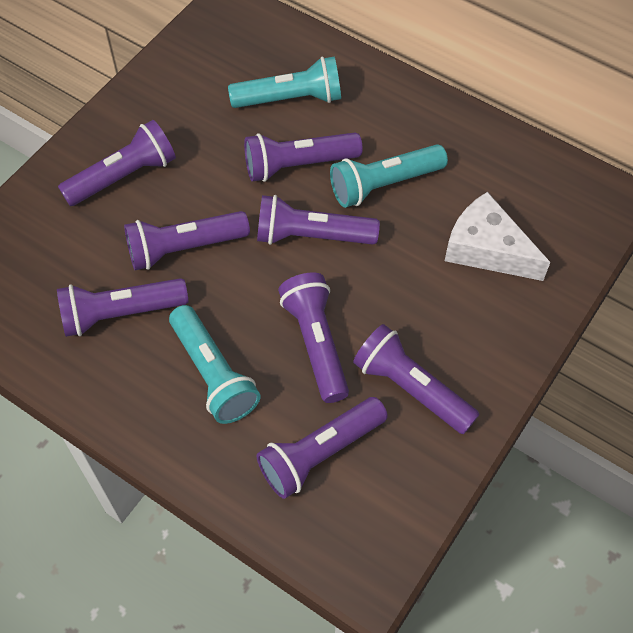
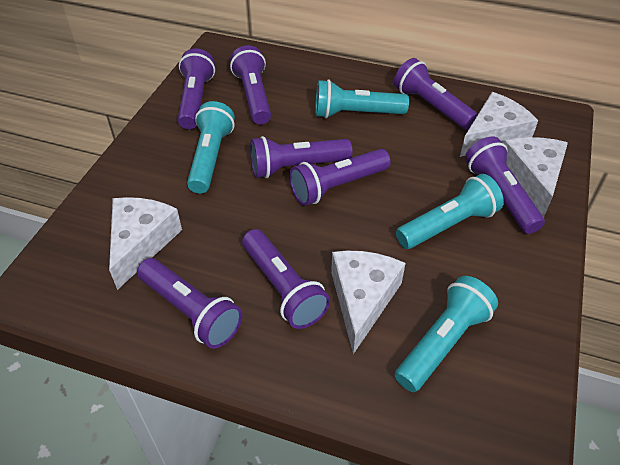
turquoise flashlight: [169,305,260,424] [228,57,341,108] [330,144,448,208] = 3 -> [187,101,235,193] [315,79,409,118] [395,276,498,392] [396,174,504,249] = 4
white cheese: [445,192,550,281] = 1 -> [109,197,182,290] [331,251,406,354] [460,92,538,157] [504,137,568,217] = 4

